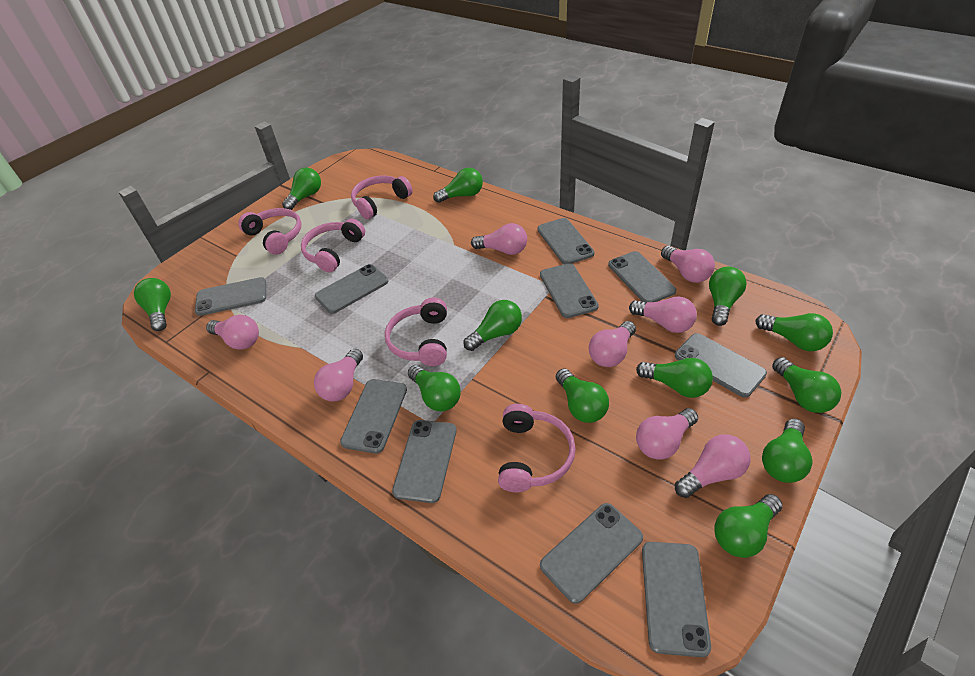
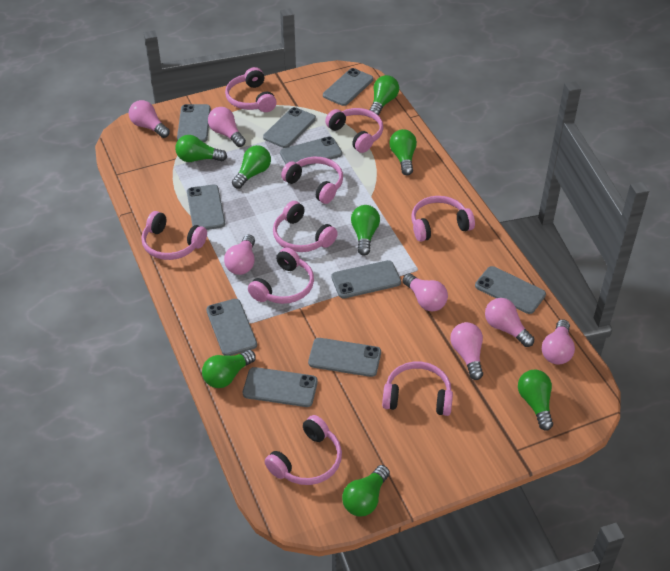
green light bulb: [134,278,171,331] [282,168,321,210] [408,365,461,412] [433,168,483,203] [464,300,522,351] [556,368,609,423] [636,358,713,398] [709,267,747,326] [714,494,783,558] [755,313,833,351] [762,418,812,483] [772,357,841,413] = 12 -> [175,135,227,162] [202,350,256,388] [232,145,271,189] [342,465,390,517] [351,205,380,256] [369,75,399,115] [389,129,417,175] [518,370,553,430] = 8
pink headphones: [238,208,302,255] [301,219,365,273] [351,176,413,219] [385,297,447,366] [498,404,576,492] = 5 -> [141,211,207,260] [225,67,277,112] [248,248,314,304] [265,415,342,485] [273,201,338,252] [281,157,343,204] [325,108,383,153] [382,362,453,416] [411,196,475,242] = 9
pink light bulb: [206,315,259,350] [314,349,363,402] [471,223,527,255] [589,321,636,367] [629,296,697,333] [636,408,698,460] [661,246,715,283] [675,435,751,498] = 8 -> [129,100,170,138] [208,107,246,147] [224,235,255,275] [403,273,448,311] [450,322,483,380] [485,298,534,347] [542,319,575,364] = 7

